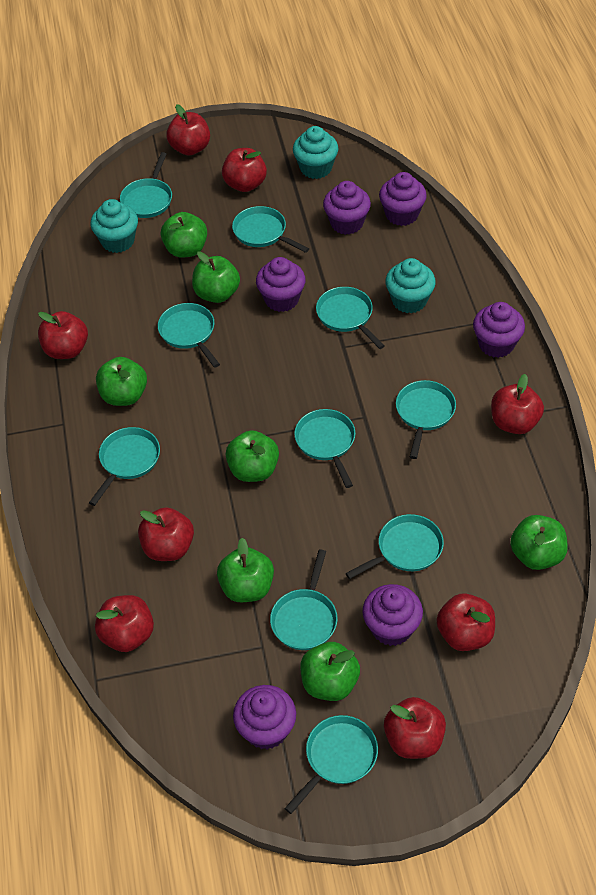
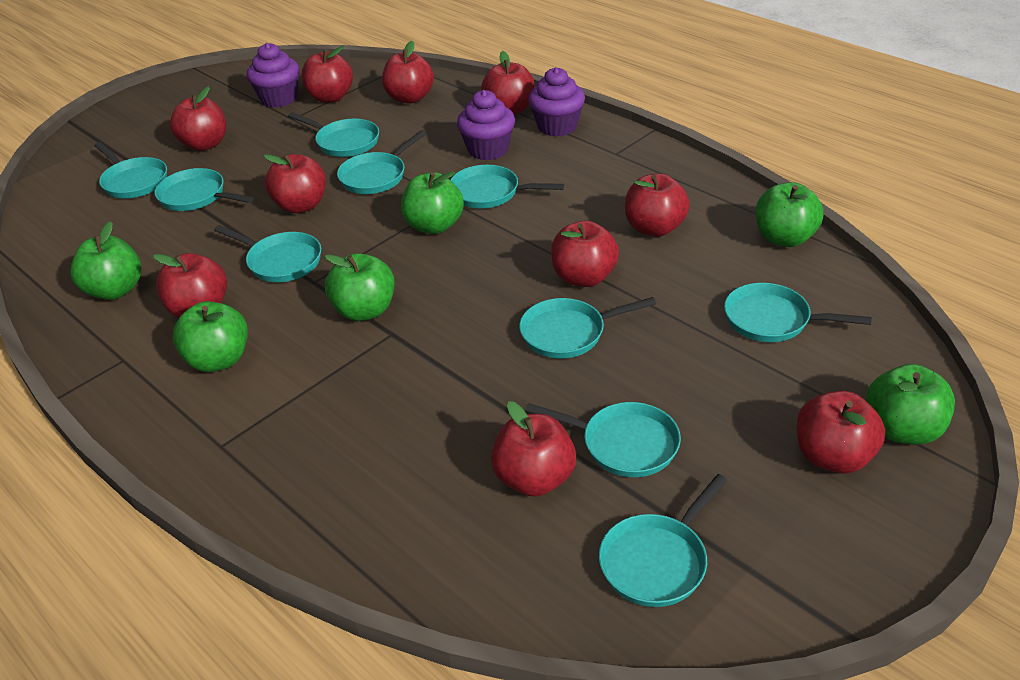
green apple: [96,357,147,406] [161,212,207,258] [192,251,240,303] [217,538,274,602] [225,430,279,482] [300,642,360,701] [510,515,568,570] = 7 -> [70,221,141,300] [173,301,248,372] [325,253,395,321] [401,171,464,234] [756,182,824,247] [866,364,955,445] = 6
purple cupcake: [233,685,296,749] [256,257,306,312] [323,181,371,235] [362,584,423,646] [379,172,427,226] [473,302,525,358] = 6 -> [247,43,300,108] [457,90,515,161] [528,67,585,137] = 3
red apple: [38,311,88,359] [95,595,154,652] [138,507,194,561] [166,104,210,156] [222,148,267,192] [384,697,446,759] [437,593,495,651] [491,374,544,434] = 8 -> [153,253,227,318] [170,86,226,151] [263,154,326,213] [302,46,353,103] [382,41,434,104] [481,51,534,114] [491,401,576,496] [551,221,619,287] [625,173,690,237] [797,391,885,474] = 10
turquoise cupcake: [90,199,138,253] [293,126,338,179] [385,258,436,313] = 3 -> none = 0

